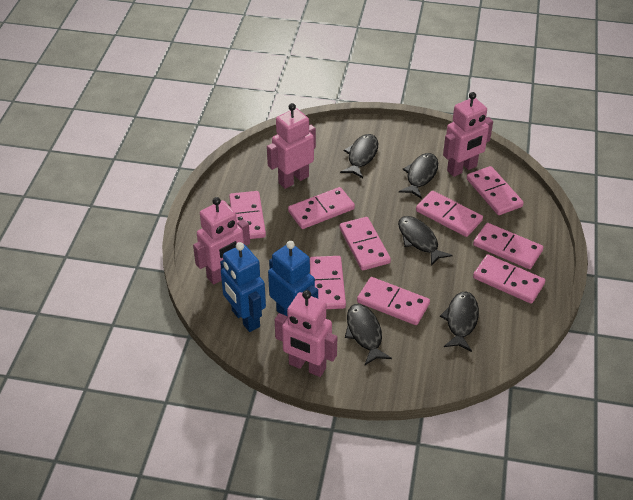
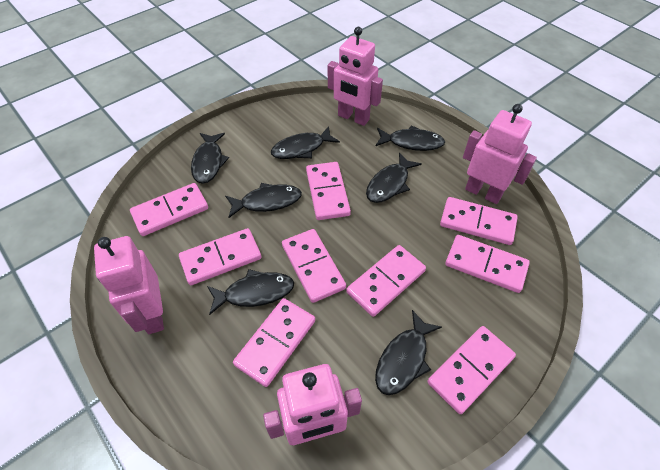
black fish: [340,134,378,178] [345,304,392,365] [398,216,453,266] [399,153,438,199] [440,291,479,352] = 5 -> [191,133,229,184] [207,269,294,315] [225,183,302,218] [271,126,340,159] [366,152,421,203] [375,310,442,395] [376,125,445,151] = 7
blue robot: [220,242,266,332] [268,241,318,316] = 2 -> none = 0

